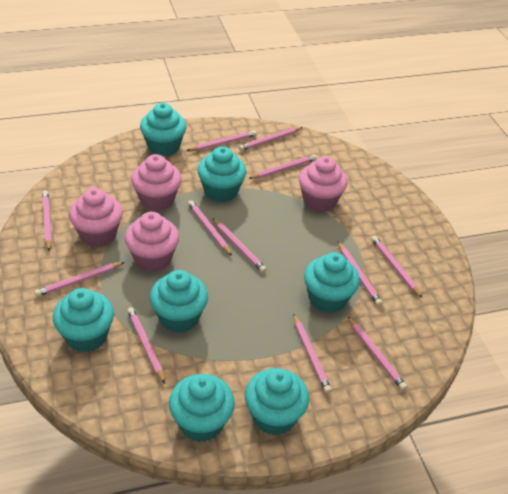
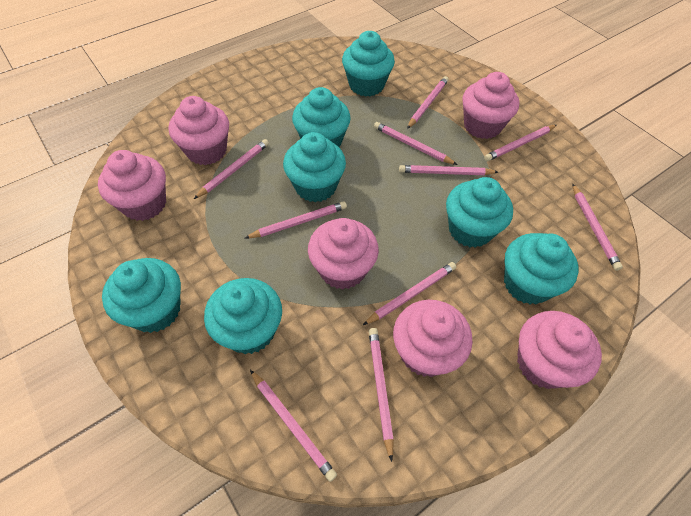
pink cupcake: [69,188,123,247] [125,212,179,272] [131,154,182,211] [299,156,347,212] = 4 -> [98,150,166,221] [169,96,229,165] [308,218,379,290] [393,300,472,377] [462,72,519,139] [517,311,602,389] = 6
pink pencil: [34,262,125,297] [42,190,52,251] [127,307,165,384] [186,130,256,151] [188,200,232,256] [213,218,266,273] [239,127,303,151] [248,154,317,179] [293,313,332,394] [338,242,382,306] [348,317,407,391] [371,236,422,298] = 12 -> [194,139,269,199] [245,201,347,238] [250,370,337,482] [363,262,456,325] [369,328,394,462] [374,122,457,165] [399,165,498,175] [407,76,449,129] [484,125,557,161] [572,184,623,271] = 10

